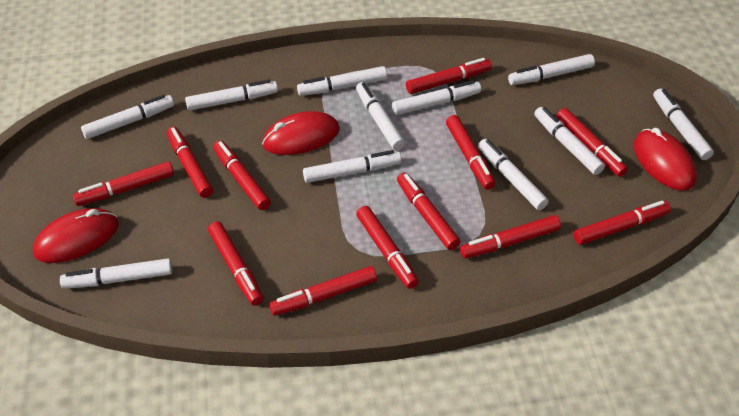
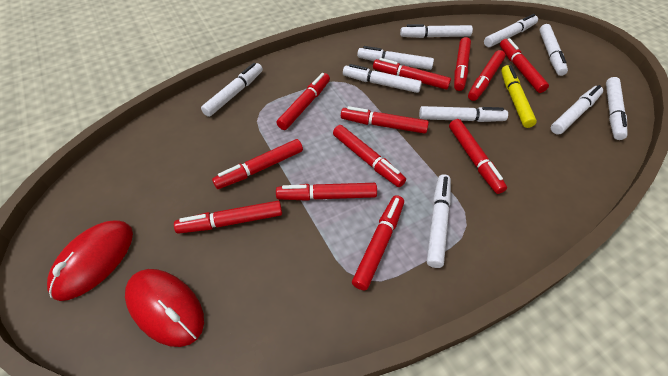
red mouse: [33,208,119,263] [262,111,340,155] [634,128,697,191] = 3 -> [47,220,133,301] [125,269,204,347] = 2
white marker: [60,258,172,289] [81,95,174,139] [185,80,278,111] [297,66,387,96] [303,150,402,183] [356,82,405,150] [392,80,481,115] [478,139,549,210] [508,54,595,85] [534,107,605,175] [653,89,714,160] = 11 -> [201,63,263,117] [343,64,422,93] [357,46,434,70] [400,24,473,38] [419,106,508,122] [427,174,451,268] [484,14,538,47] [539,24,568,76] [551,85,603,135] [606,77,628,140] = 10
yellow marker: none = 0 -> [501,65,537,128] = 1

